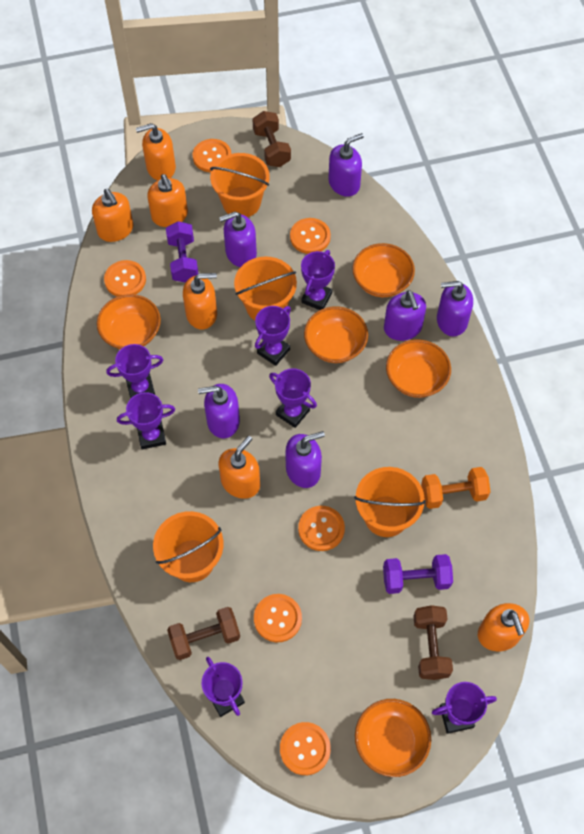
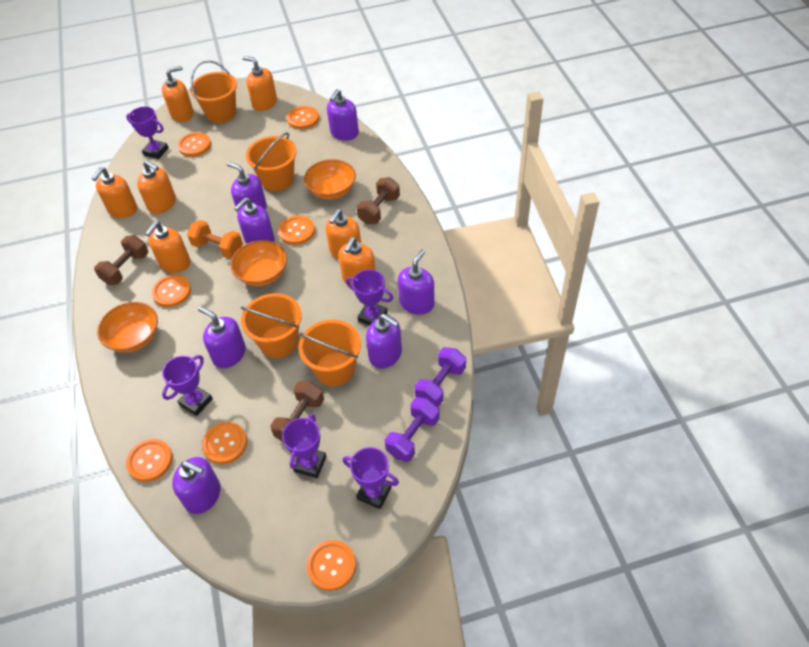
orange bowl: [97,294,161,349] [304,306,368,363] [352,243,415,297] [355,699,431,777] [386,339,451,398] = 5 -> [97,302,158,353] [230,240,287,286] [304,159,356,199] = 3
orange button: [104,260,146,297] [193,139,232,172] [254,594,302,642] [280,722,331,775] [290,218,331,254] [298,506,345,551] = 6 -> [126,439,173,482] [152,275,191,307] [178,132,211,157] [202,422,247,464] [278,215,315,245] [287,106,319,129] [306,540,356,591] = 7
orange soap dispenser: [92,189,133,242] [136,123,176,181] [147,174,188,227] [183,273,217,330] [219,436,260,499] [478,603,529,651] = 6 -> [92,167,137,218] [137,160,176,214] [145,221,191,273] [162,66,194,122] [243,56,277,111] [325,209,361,260] [339,237,376,285] = 7
purple soap dispenser: [198,384,240,438] [219,211,257,267] [285,431,325,488] [328,133,364,197] [384,290,426,341] [437,281,473,337] = 6 -> [172,457,221,514] [198,306,246,368] [227,162,267,213] [234,197,275,244] [327,89,359,140] [366,314,402,369] [398,249,435,315] = 7
purple trophy: [106,344,163,399] [117,392,175,449] [202,657,245,717] [255,306,291,366] [269,368,317,428] [301,250,335,310] [432,682,497,734] = 7 -> [126,107,169,159] [162,355,213,416] [282,414,327,478] [342,447,399,509] [346,269,393,326] = 5

